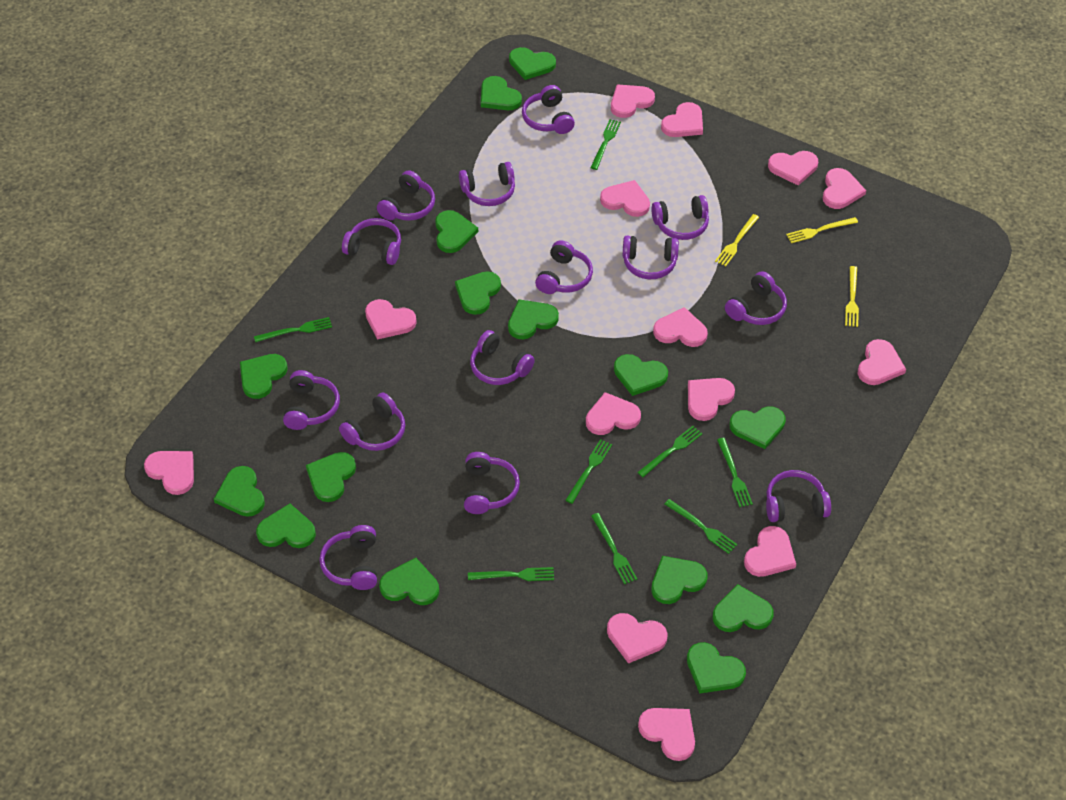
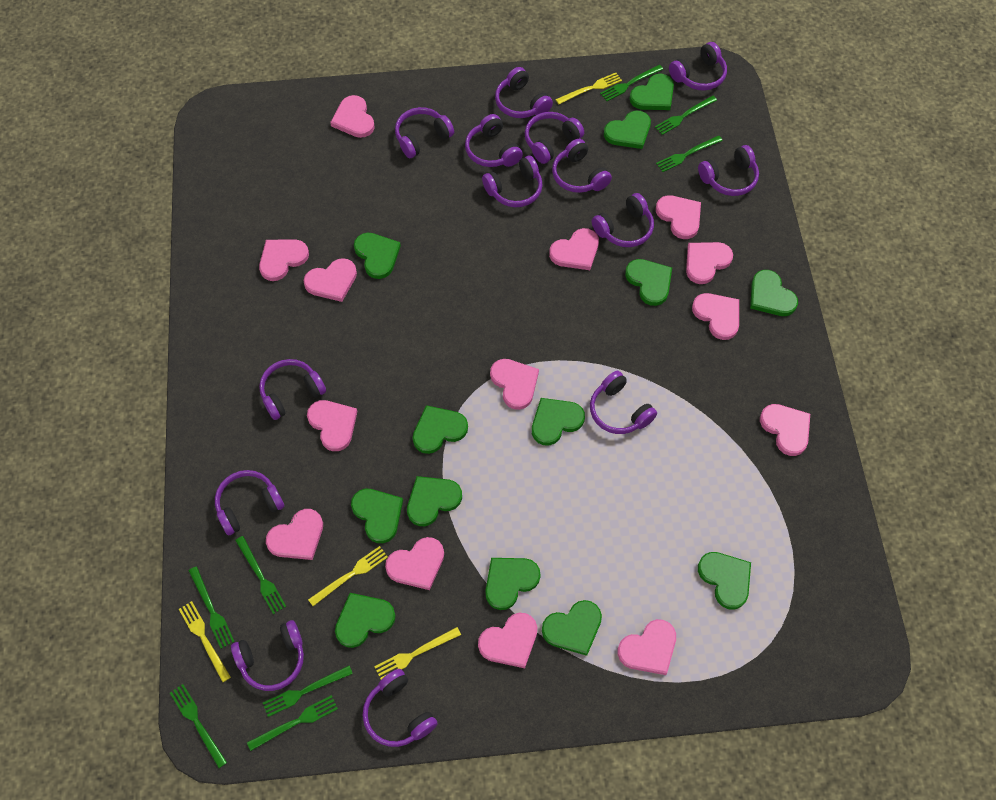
green heart: [214,466,265,517] [240,354,287,399] [256,503,316,548] [306,452,356,502] [379,558,439,605] [435,210,478,253] [455,271,501,315] [481,76,522,110] [508,299,559,339] [509,47,556,80] [614,354,668,396] [651,556,707,604] [687,642,746,694] [713,584,774,632] [729,406,786,449] = 15 -> [335,593,395,648] [351,489,403,543] [354,233,401,279] [407,476,462,526] [413,405,468,454] [485,558,541,610] [532,398,585,445] [542,600,602,656] [604,111,651,149] [625,259,672,306] [630,74,674,110] [698,552,751,610] [750,270,798,316] = 13
yellow fork: [715,214,759,266] [786,217,858,243] [845,266,859,327] = 3 -> [179,601,231,682] [308,546,388,606] [374,627,461,679] [555,73,622,104] = 4

